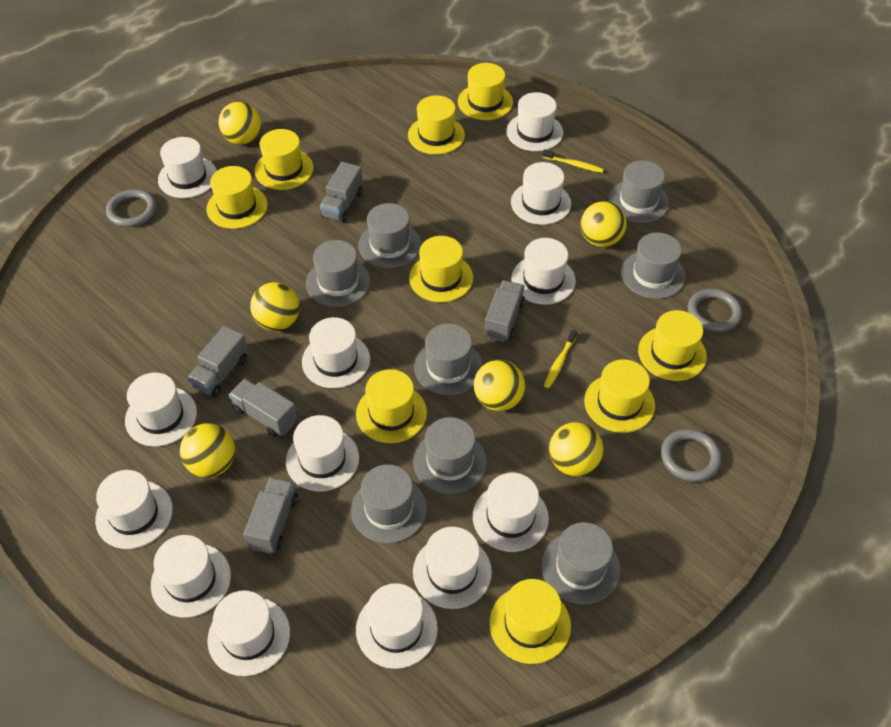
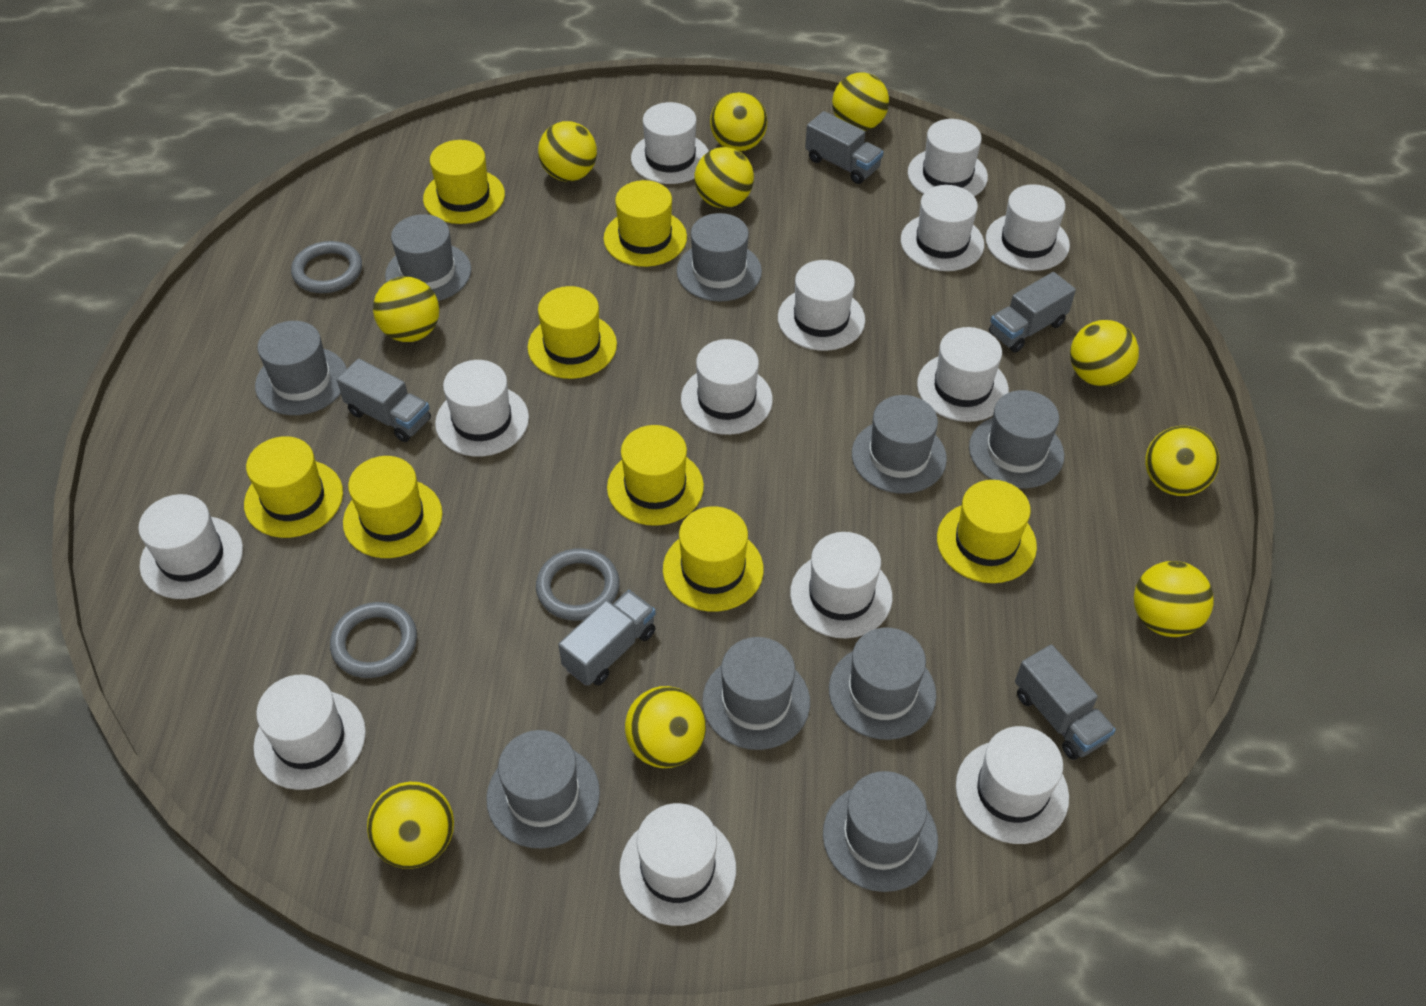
grey hat: [306,240,370,307] [351,464,427,544] [359,203,421,268] [413,417,487,494] [414,324,483,395] [541,522,620,604] [609,160,669,223] [621,232,686,299] = 8 -> [255,321,347,415] [385,214,471,301] [486,730,600,848] [677,213,762,302] [702,637,810,750] [823,771,938,892] [829,628,936,740] [852,395,947,494] [969,390,1064,488] = 9
yellow ball: [180,423,235,478] [219,102,261,145] [250,282,300,331] [473,360,525,411] [549,422,604,476] [580,201,626,247] = 6 -> [367,782,454,869] [373,277,439,342] [538,121,597,182] [625,686,706,768] [695,147,754,208] [710,92,767,151] [832,73,889,131] [1070,320,1139,387] [1134,561,1213,637] [1145,426,1219,496] = 10
yellow hat: [207,166,268,229] [255,129,313,190] [356,369,427,443] [408,95,465,155] [409,236,473,302] [458,63,513,120] [489,579,571,664] [584,359,655,433] [638,310,707,381] = 9 -> [244,436,343,538] [343,456,442,558] [423,140,505,224] [528,286,617,379] [604,180,687,267] [607,425,704,526] [663,506,764,612] [937,480,1037,583] = 8
yellow toothbrush: [542,150,604,173] [544,329,577,388] = 2 -> none = 0

